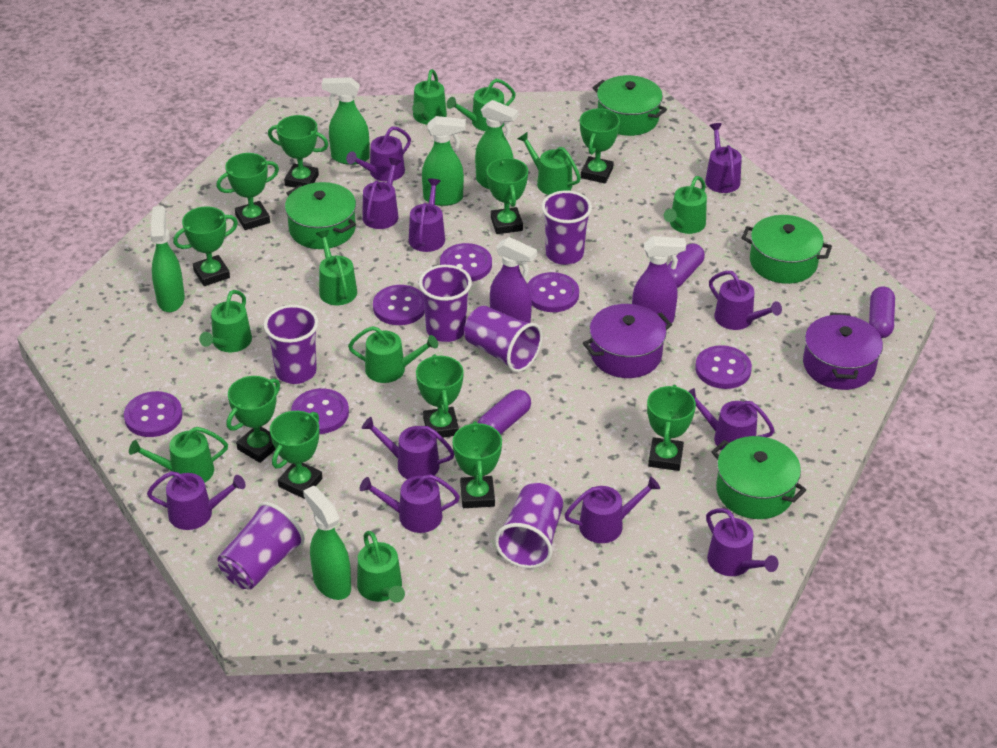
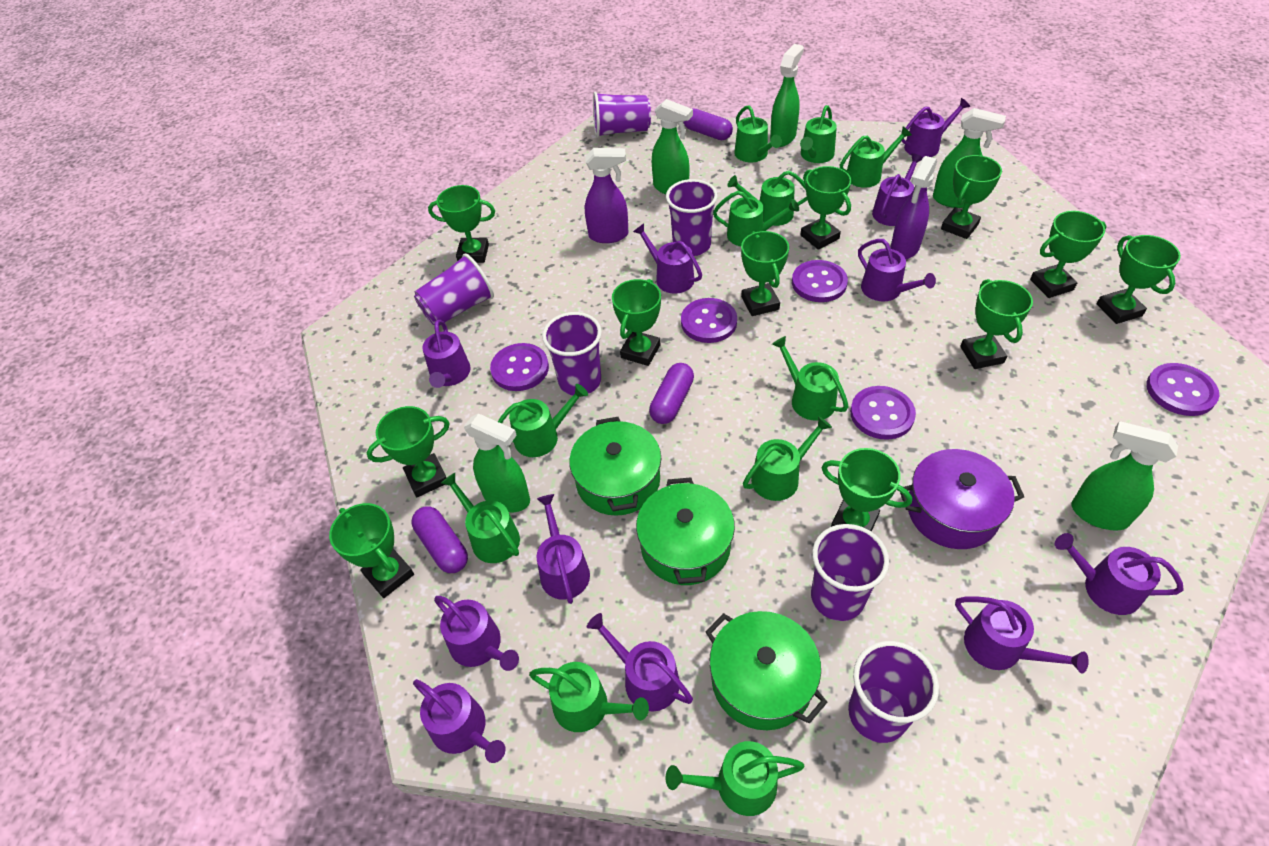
green pot: [285,182,356,249] [592,75,667,136] [711,436,806,519] [742,215,832,284] = 4 -> [569,417,661,516] [636,477,735,585] [705,611,828,730] = 3
green trophy: [173,206,238,286] [216,153,279,230] [226,376,280,463] [268,115,329,188] [270,411,322,499] [416,354,464,437] [453,421,502,508] [486,158,528,234] [580,108,620,183] [647,385,696,471] = 10 -> [329,503,414,598] [366,406,450,497] [428,185,495,263] [612,279,661,366] [741,231,789,316] [800,166,851,250] [821,448,912,532] [941,155,1002,239] [960,279,1033,369] [1030,211,1107,298] [1097,235,1181,324] = 11
green watering can: [129,427,228,483] [199,290,252,352] [316,230,357,305] [348,326,438,383] [357,531,405,603] [412,69,447,124] [447,79,516,131] [518,132,581,195] [664,176,707,234] = 9 -> [441,473,520,563] [498,384,588,457] [529,662,649,732] [665,741,804,816] [713,191,799,246] [727,171,807,226] [734,105,782,163] [743,416,832,501] [772,336,849,421] [800,105,837,163] [840,126,912,188] = 11
purple button: [124,391,183,437] [291,388,349,434] [373,285,425,325] [440,243,492,281] [527,272,579,312] [695,345,752,389] = 6 -> [490,343,549,391] [681,298,737,343] [792,260,848,302] [850,386,916,440] [1146,363,1219,416] = 5
purple pot: [583,304,672,378] [803,313,883,390] = 2 -> [900,449,1024,549] = 1

